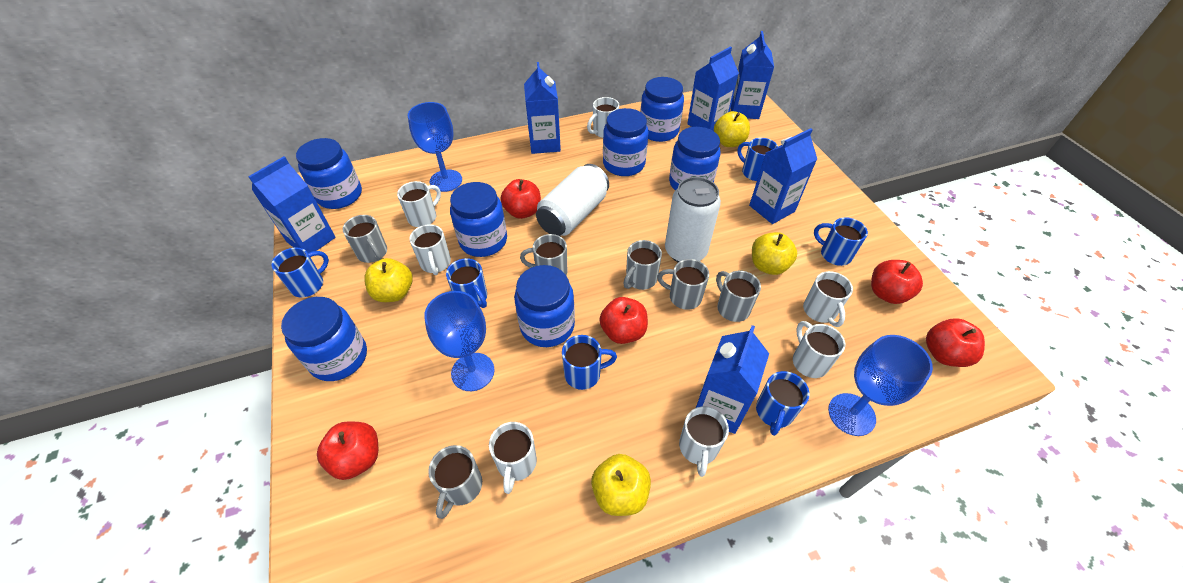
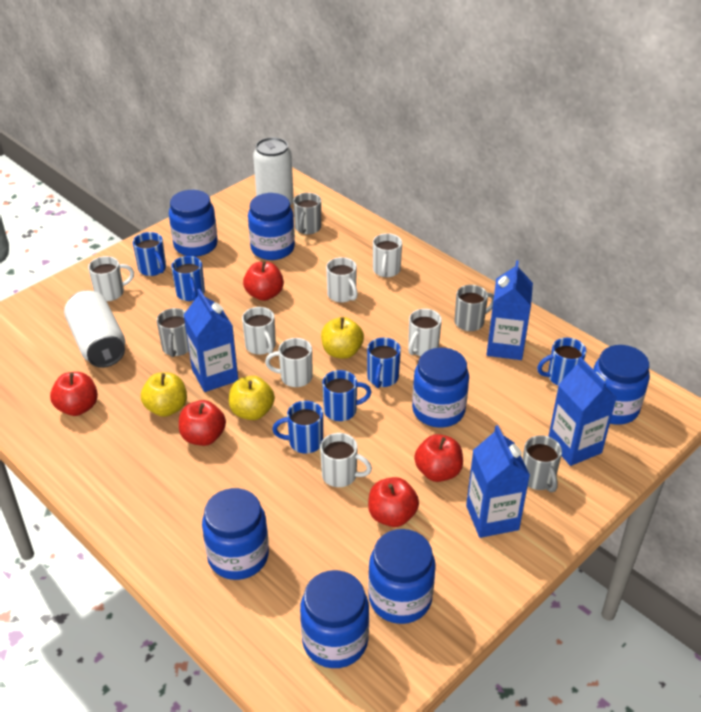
blue carton: [248,156,336,253] [524,62,561,154] [687,46,739,131] [696,325,769,434] [731,31,774,119] [749,128,817,224] = 6 -> [184,289,238,392] [466,425,530,538] [487,260,533,360] [548,357,617,466] = 4
blue goblet: [408,102,462,192] [424,291,495,391] [828,335,933,436] = 3 -> none = 0
grey mug: [343,215,387,263] [428,445,482,519] [520,234,567,275] [623,240,662,290] [657,259,709,310] [716,271,761,322] = 6 -> [157,308,189,357] [293,193,321,235] [454,285,494,331] [523,435,562,492] = 4
yellow apple: [364,258,413,302] [591,454,651,516] [714,111,750,147] [752,232,797,275] = 4 -> [141,373,187,417] [229,376,275,420] [321,317,364,359] = 3

